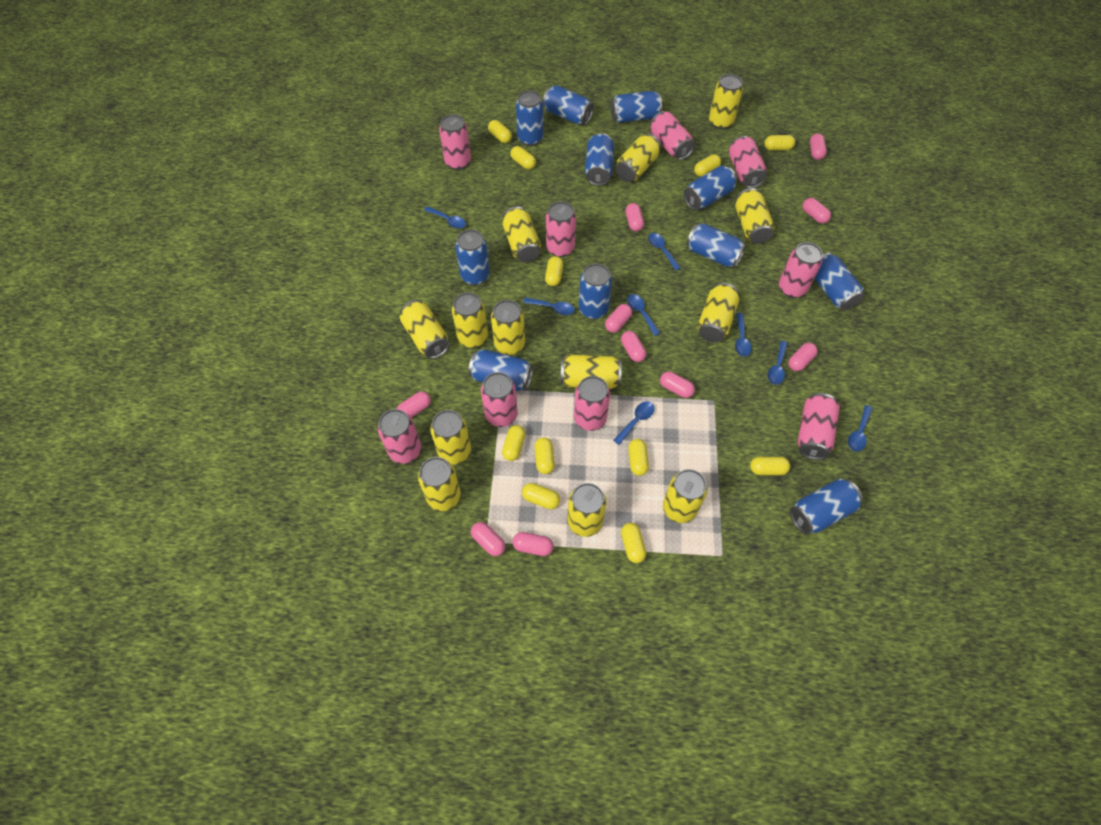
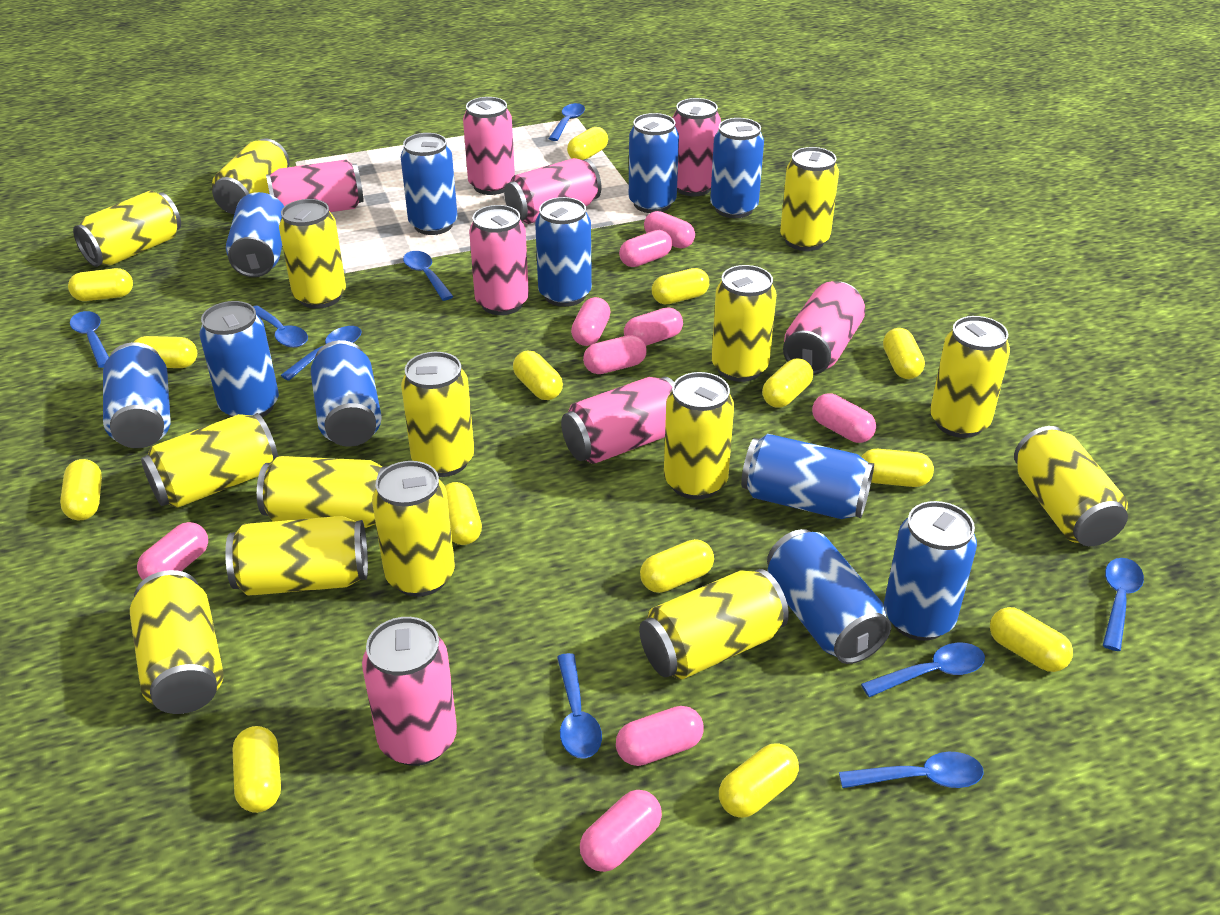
blue spoon: [424,206,466,229] [523,297,575,315] [613,401,655,445] [627,294,660,336] [648,233,681,271] [735,313,752,357] [768,341,788,385] [848,405,872,452] = 8 -> [70,311,109,368] [253,305,308,348] [280,326,362,381] [403,251,454,301] [548,103,585,141] [557,653,602,759] [839,752,984,788] [861,643,985,697] [1102,558,1144,651] = 9
pink can: [378,409,421,464] [439,114,471,170] [481,372,518,427] [546,201,576,257] [574,376,610,431] [650,111,695,160] [729,136,767,188] [779,242,823,298] [797,393,840,460] = 9 -> [266,160,364,212] [362,617,457,766] [463,97,515,195] [469,205,529,315] [504,158,601,224] [561,376,674,464] [672,98,721,196] [783,281,865,375] = 8
pink capsule: [397,391,431,418] [471,522,505,556] [512,532,554,556] [605,304,632,333] [621,331,646,362] [626,203,644,231] [660,371,695,398] [789,343,818,371] [803,198,831,224] [810,133,827,160] = 10 -> [137,522,208,580] [571,297,610,346] [580,790,662,872] [583,335,647,374] [616,706,704,766] [619,230,672,267] [624,307,683,346] [644,211,695,248] [812,393,876,443] = 9
yellow can: [400,300,450,359] [418,457,461,511] [430,410,471,464] [452,292,488,348] [491,300,525,355] [503,207,541,263] [560,354,622,389] [567,483,606,537] [616,134,661,182] [663,469,707,523] [697,283,739,342] [709,74,743,129] [735,188,775,244] = 13 -> [73,190,181,267] [130,570,224,714] [141,413,278,508] [212,138,289,214] [225,516,368,596] [257,456,388,528] [279,199,346,309] [372,461,455,597] [401,352,474,477] [639,569,789,680] [664,372,734,500] [712,265,776,382] [780,147,839,251] [930,316,1010,438] [1014,426,1128,546] = 15
yellow capsule: [488,120,512,143] [502,425,526,461] [510,146,536,169] [522,483,560,509] [534,437,555,474] [545,256,563,286] [621,523,646,563] [628,439,649,476] [694,154,721,177] [750,457,790,475] [764,135,795,150] = 11 -> [60,459,102,520] [68,268,133,301] [134,336,197,368] [233,726,281,813] [445,482,482,545] [513,351,563,400] [567,127,608,160] [640,539,714,593] [652,268,709,304] [719,743,799,818] [762,358,813,408] [861,449,934,487] [883,328,925,379] [990,607,1073,672] = 14

